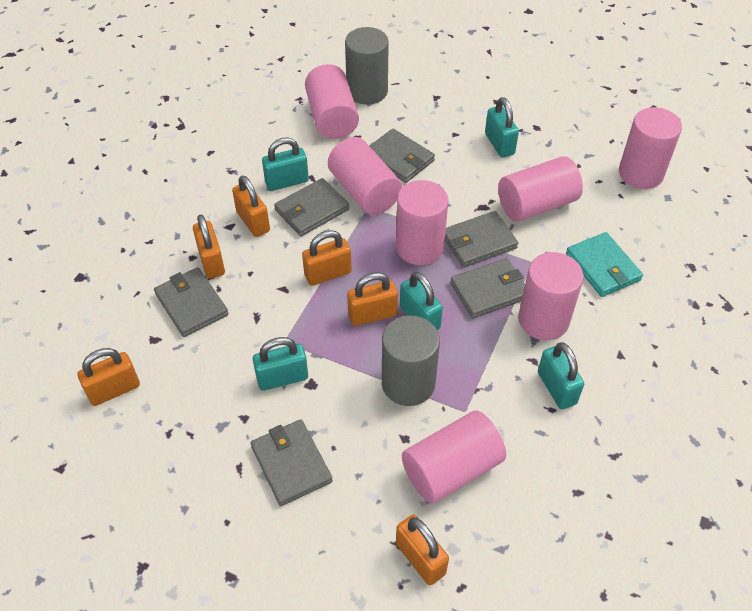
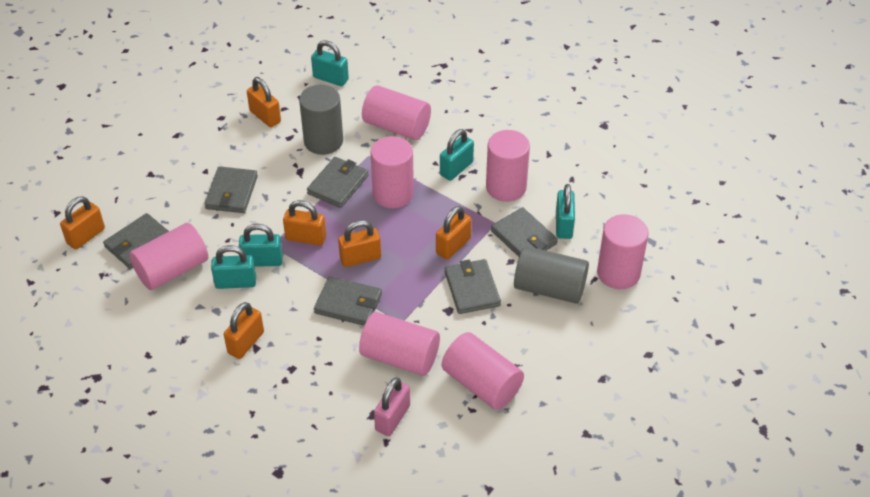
pink padlock: none = 0 -> [374,378,410,436] = 1
turquoise wallet: [566,232,643,297] = 1 -> none = 0

